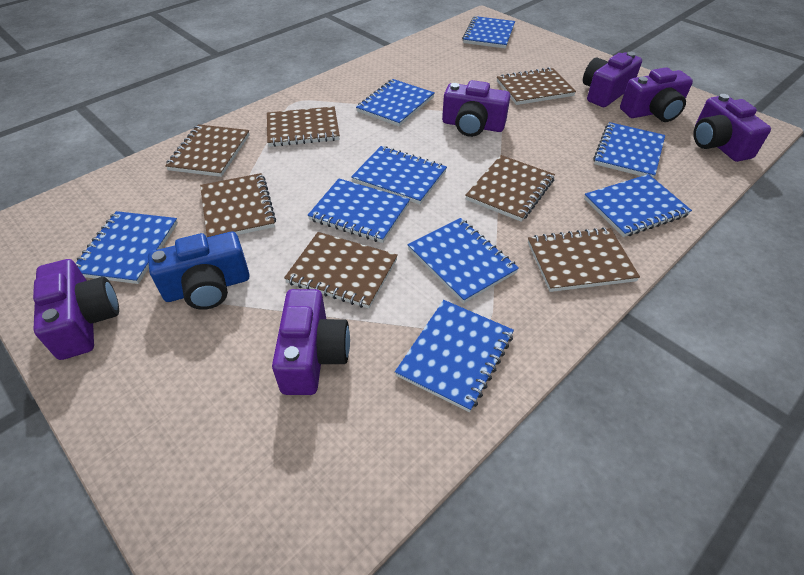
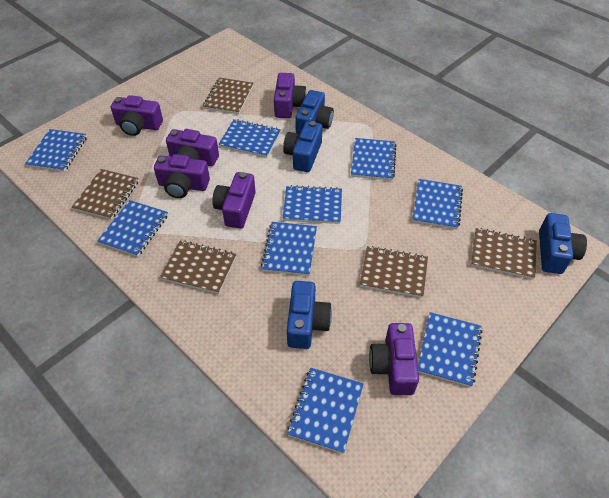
blue camera: [148,232,250,310] = 1 -> [283,121,322,172] [287,281,332,349] [295,90,334,134] [539,213,587,274] = 4
brown notebook: [165,124,250,177] [200,173,276,237] [267,106,340,147] [284,232,398,309] [465,155,555,222] [497,67,576,105] [528,227,640,292] = 7 -> [72,169,139,220] [160,241,236,294] [203,78,254,114] [360,246,428,298] [471,228,537,279] = 5

